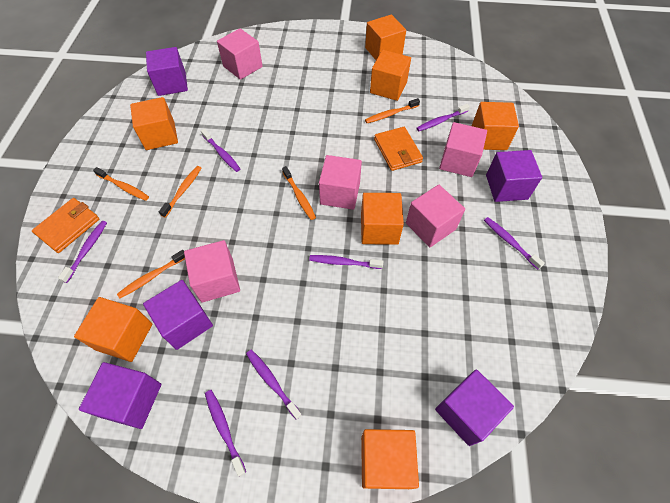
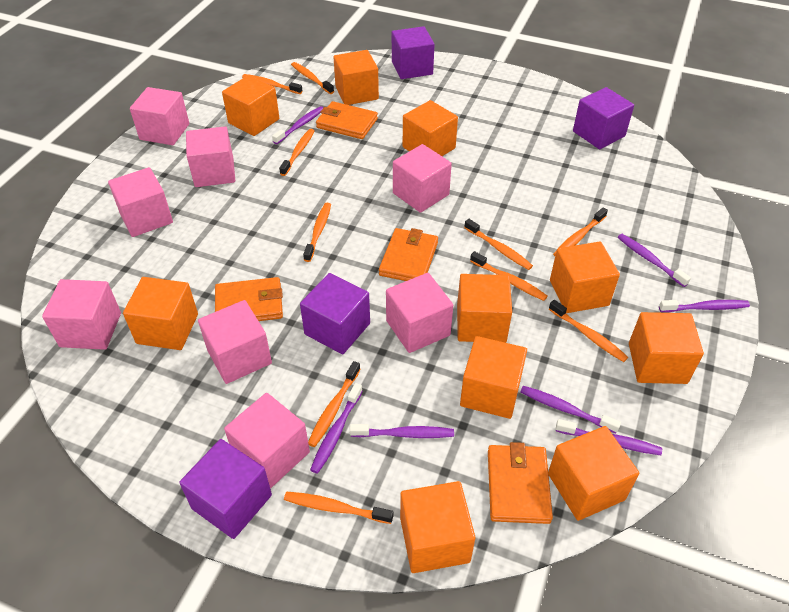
orange cube: [74,297,152,362] [130,97,178,150] [361,193,404,245] [361,429,419,489] [365,14,406,60] [370,50,411,101] [472,102,519,150] = 7 -> [123,277,198,350] [222,75,279,136] [333,50,379,105] [400,481,475,573] [403,100,458,156] [457,274,512,343] [460,336,527,419] [548,426,639,521] [550,241,620,313] [629,312,704,384] = 10
orange toothbrush: [93,167,149,201] [117,250,185,298] [159,166,201,218] [282,166,316,220] [365,98,420,123] = 5 -> [242,74,302,94] [279,129,314,176] [284,492,393,524] [291,62,334,94] [303,203,331,262] [308,361,361,447] [464,219,533,270] [470,251,547,301] [549,300,628,362] [553,207,608,256] = 10
orange wallet: [32,198,99,253] [374,127,423,171] = 2 -> [215,277,283,321] [316,101,378,139] [379,228,438,281] [488,442,553,524] = 4
pink cube: [184,240,240,302] [217,28,263,80] [319,155,362,210] [406,185,465,247] [439,122,487,177] = 5 -> [42,279,121,350] [108,167,173,237] [130,87,189,145] [186,126,235,187] [198,300,272,384] [224,393,310,488] [386,273,453,353] [393,144,452,213] = 8
purple cube: [79,362,161,429] [143,280,213,350] [146,47,188,96] [435,369,514,446] [486,150,542,202] = 5 -> [179,439,272,539] [300,273,370,354] [392,26,435,79] [573,87,634,149] = 4

